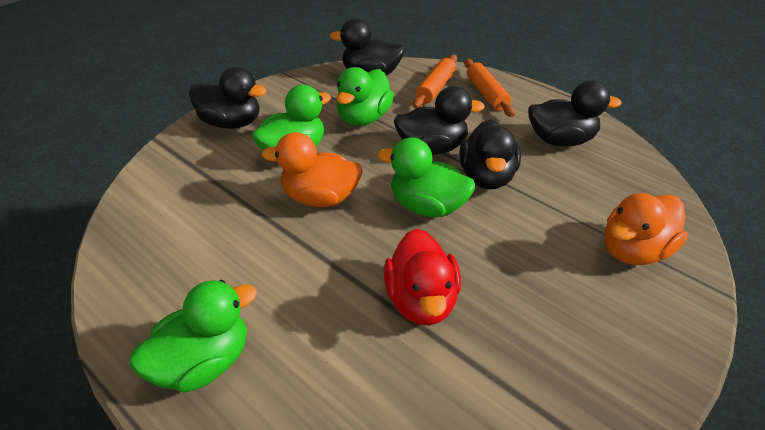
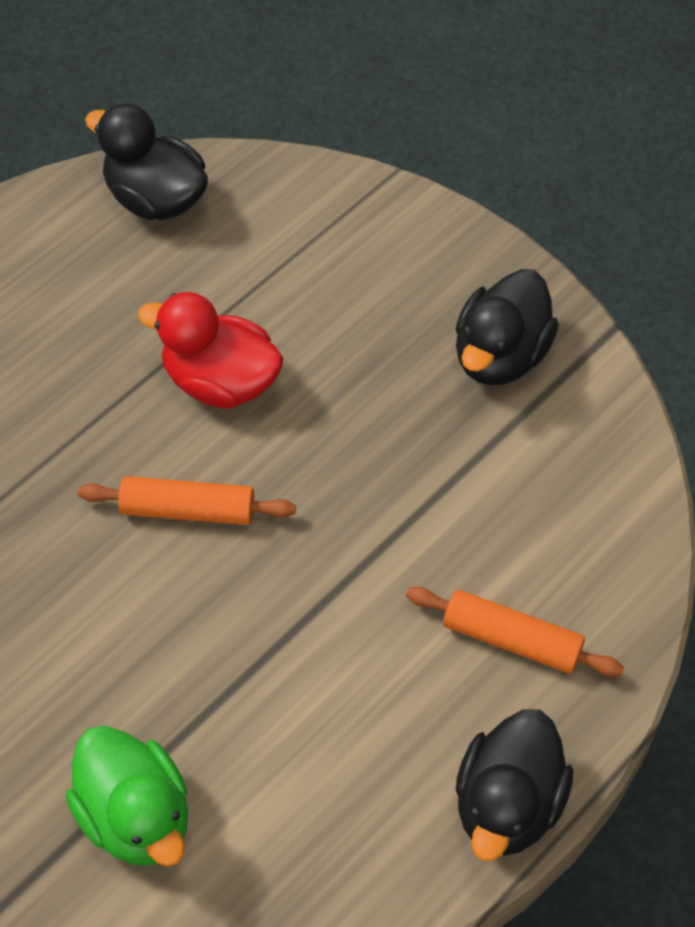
black duck: [189,67,266,129] [330,19,405,76] [394,86,485,154] [459,119,521,190] [528,80,622,146] = 5 -> [85,103,208,220] [456,269,559,385] [456,709,574,861] = 3
green duck: [130,280,257,392] [252,85,331,151] [336,67,394,126] [378,137,475,217] = 4 -> [66,726,188,867] = 1
orange duck: [262,132,363,207] [604,193,688,265] = 2 -> none = 0

